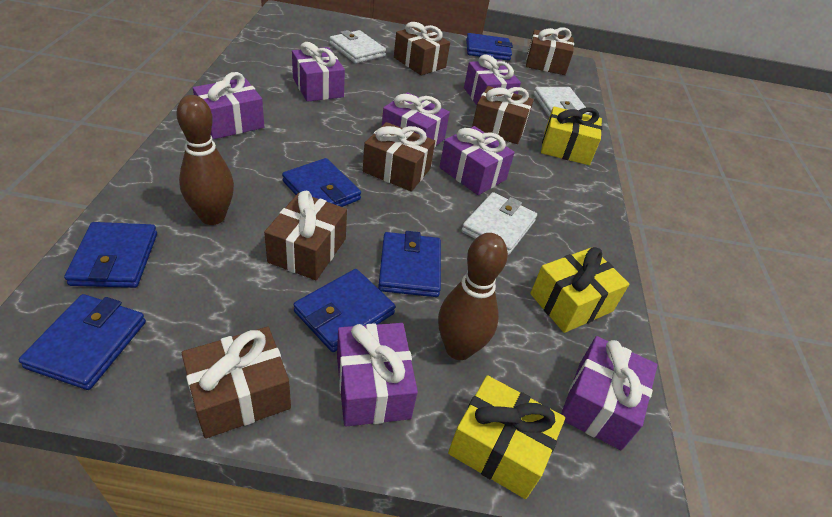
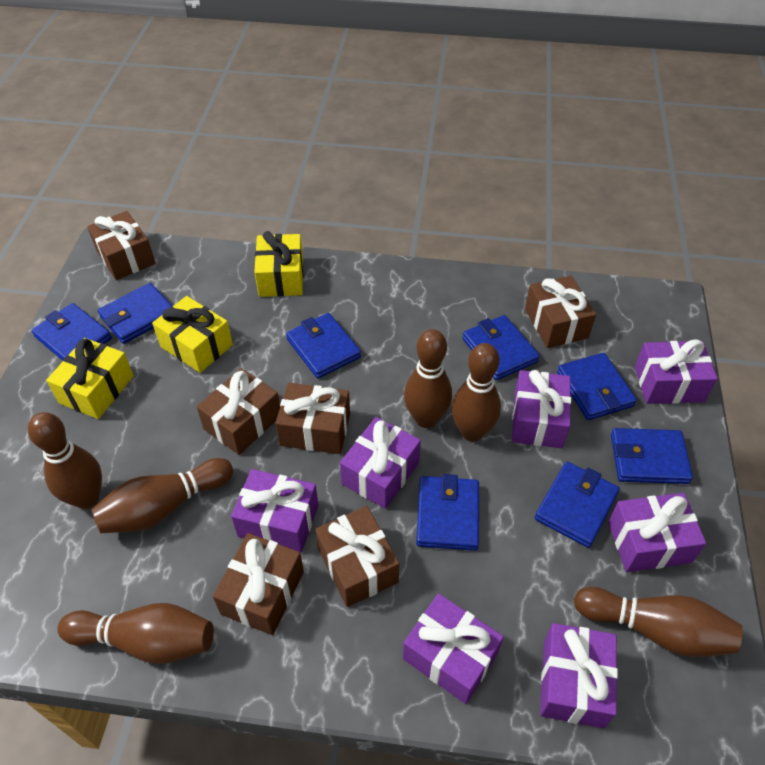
blue wallet: [19,294,146,390] [64,222,157,288] [282,158,361,207] [294,269,396,352] [378,231,441,297] [466,33,513,61] = 6 -> [31,303,112,361] [98,283,173,344] [286,313,361,379] [416,474,479,551] [462,315,540,380] [535,462,620,548] [557,353,637,420] [611,428,693,484] = 8
brown bowling pin: [176,95,234,225] [438,233,508,360] = 2 -> [28,412,102,509] [57,603,214,664] [91,458,233,534] [404,329,452,428] [452,343,501,442] [574,587,742,657] = 6
white wallet: [329,30,386,63] [462,192,537,255] [533,87,589,117] = 3 -> none = 0

